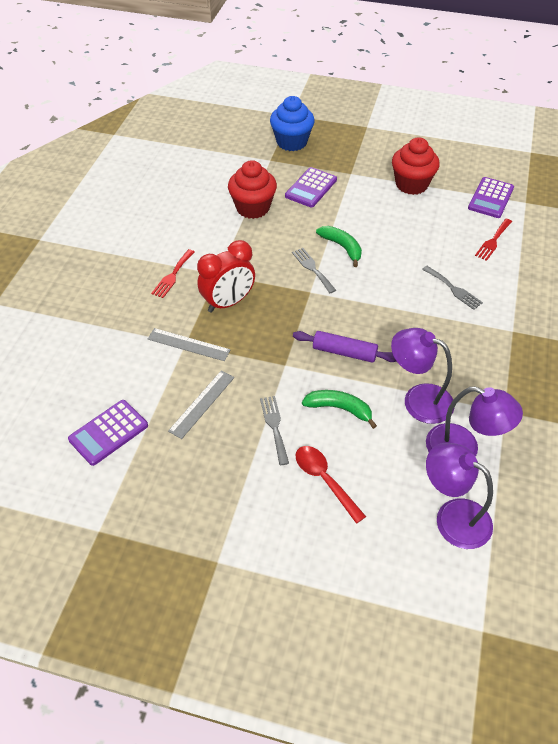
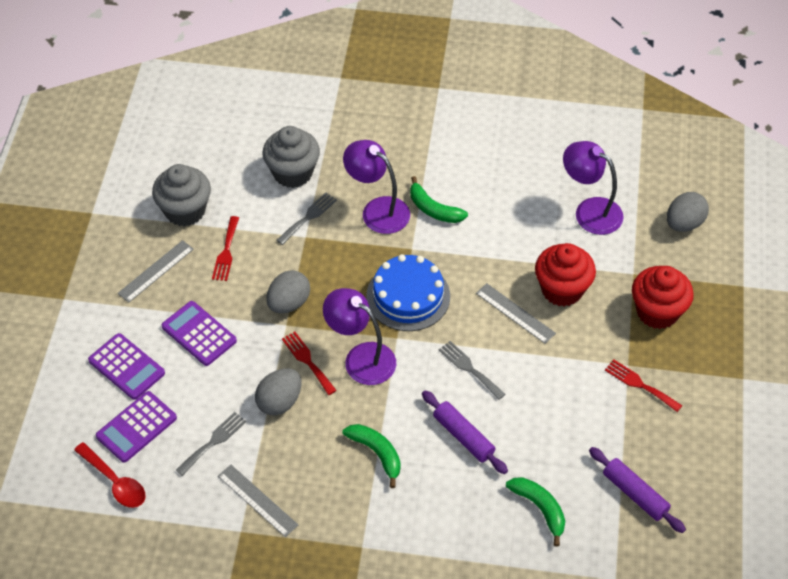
blue cake: none = 0 -> [366,254,450,331] = 1
blue cupcake: [270,96,315,151] = 1 -> none = 0
green banana: [302,390,377,429] [316,226,362,267] = 2 -> [343,424,401,488] [410,176,468,223] [506,477,565,547] = 3
grey cupcake: none = 0 -> [152,164,211,227] [262,126,320,188] = 2
grey egg: none = 0 -> [255,368,301,415] [266,270,310,313] [667,192,709,232] = 3
grey ruler: [148,328,231,361] [168,371,234,439] = 2 -> [118,240,194,303] [218,465,298,537] [476,283,556,344] = 3
purple rolling pin: [293,331,397,363] = 1 -> [422,390,508,474] [589,447,686,533] = 2
red clock: [197,240,255,313] = 1 -> none = 0
red fork: [151,249,194,298] [475,219,512,261] = 2 -> [212,216,239,281] [282,332,337,395] [605,359,683,412] = 3

